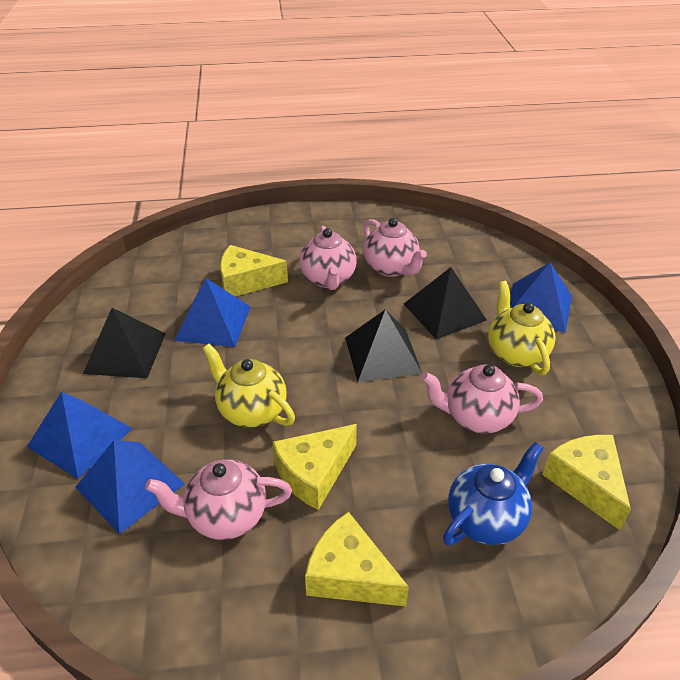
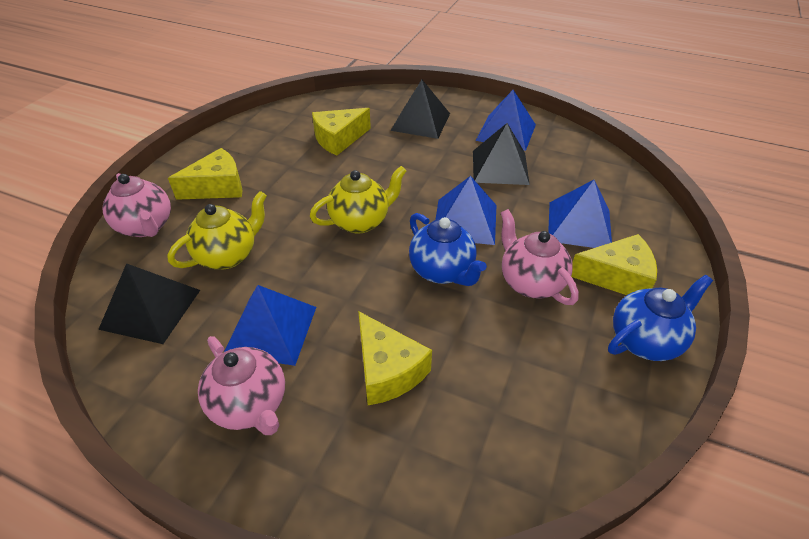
blue teapot: [443,442,543,545] = 1 -> [409,213,487,286] [608,275,713,361] = 2
pink teapot: [145,459,292,540] [299,226,357,290] [363,218,427,277] [421,364,543,434] = 4 -> [102,173,171,237] [198,336,285,435] [501,209,579,305] = 3

